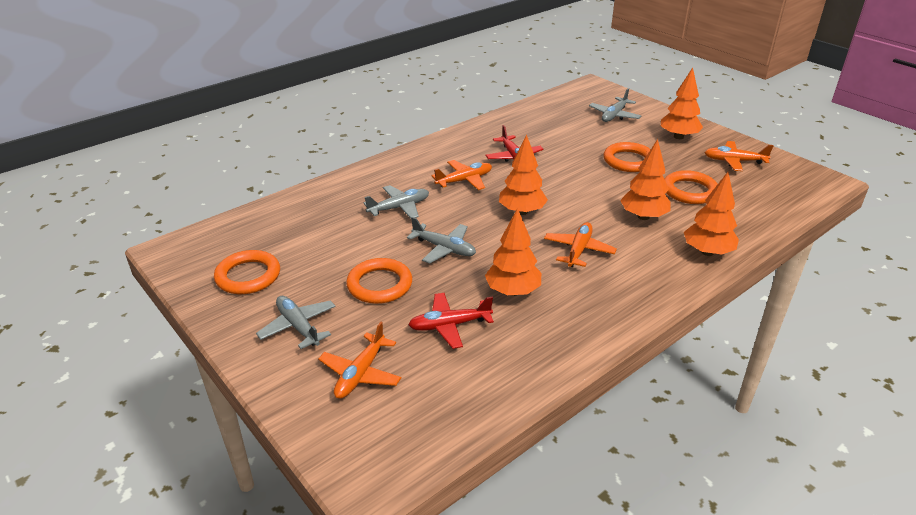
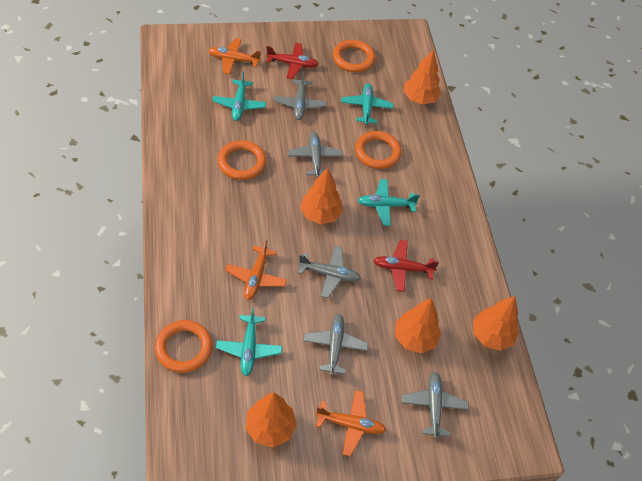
grey plane: [256,296,336,349] [363,185,429,219] [407,217,476,264] [589,88,641,122] = 4 -> [274,71,327,120] [288,132,343,178] [298,246,361,298] [303,314,368,375] [402,372,469,439] = 5
orange plane: [318,322,401,399] [431,160,492,190] [544,222,617,267] [704,141,774,171] = 4 -> [208,38,261,74] [225,239,287,300] [315,390,386,457] = 3
turquoise plane: none = 0 -> [212,71,266,121] [216,307,282,376] [341,83,393,125] [358,179,420,226] = 4

